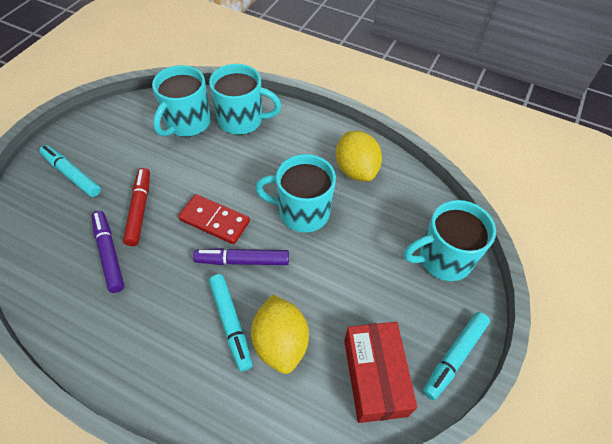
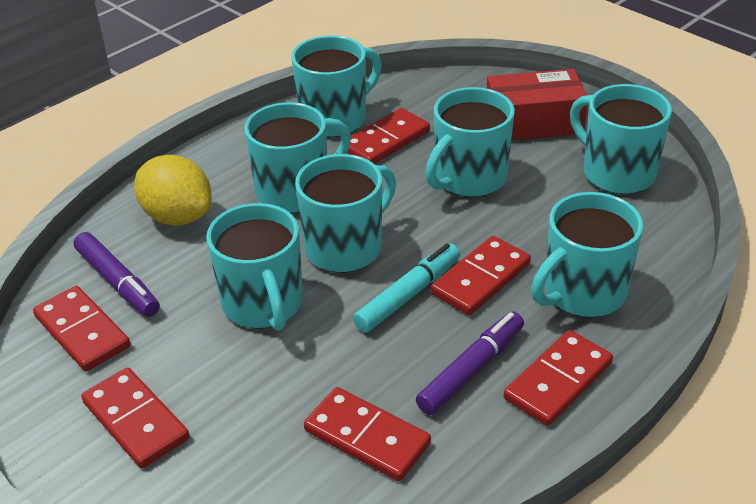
red domino: [178,194,250,244] = 1 -> [33,286,131,372] [81,367,189,468] [304,387,431,481] [347,108,430,164] [431,236,531,315] [504,330,613,426] = 6
red marker: [123,168,150,246] = 1 -> none = 0
turquoise marker: [39,145,101,197] [209,274,253,371] [423,312,490,400] = 3 -> [353,243,460,333] = 1
turquoise mug: [152,65,211,137] [209,64,281,135] [255,154,336,233] [404,200,496,281] = 4 -> [206,203,303,331] [244,102,351,213] [291,35,382,137] [295,154,396,273] [425,87,515,197] [531,192,643,317] [570,84,672,194] = 7
yellow lemon: [251,295,309,374] [336,131,382,181] = 2 -> [134,155,212,226] = 1

